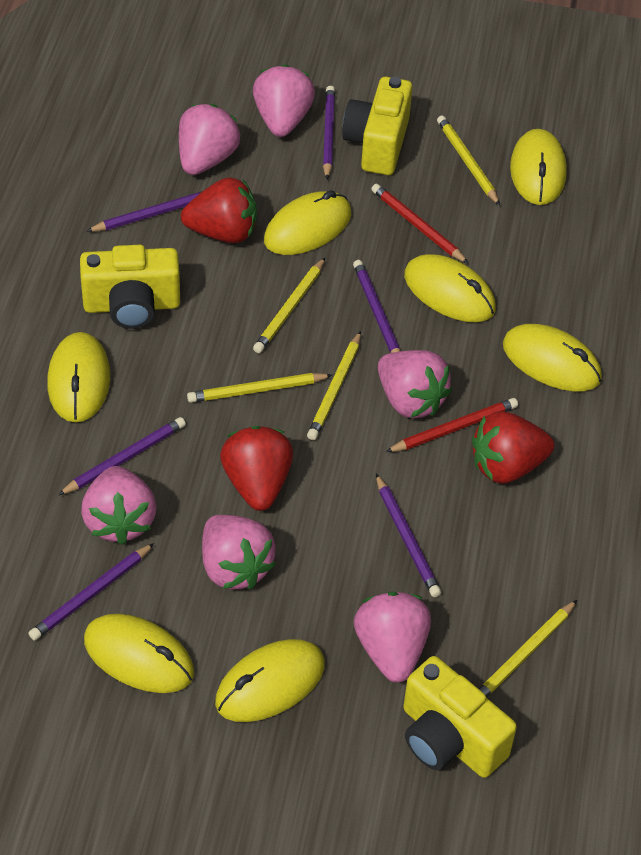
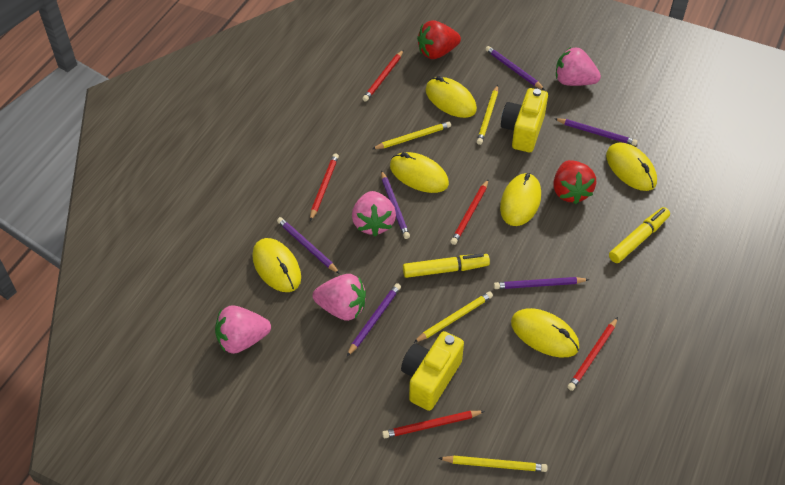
pink strawberry: [81,466,157,545] [179,104,240,175] [202,515,276,589] [253,64,315,137] [354,592,431,683] [378,350,452,419] = 6 -> [215,305,271,354] [313,274,366,321] [352,191,396,236] [556,47,601,86] = 4
red pencil: [371,184,469,264] [386,398,518,452] = 2 -> [310,153,339,221] [363,50,403,102] [382,411,485,438] [451,180,488,245] [568,317,618,391] = 5
red strawberry: [181,178,257,243] [220,426,293,511] [472,411,554,484] = 3 -> [417,20,461,59] [553,160,596,204] = 2
yellow camera: [80,245,180,329] [342,77,412,175] [403,656,517,778] = 3 -> [401,331,464,411] [501,88,548,152] = 2
yellow marker: none = 0 -> [403,254,490,278] [609,207,670,263] = 2
yellow mouse: [47,332,110,422] [84,614,194,693] [215,639,325,722] [264,190,351,255] [404,254,496,322] [503,324,602,392] [510,129,567,205] = 7 -> [252,238,301,292] [390,152,449,193] [426,76,477,118] [500,173,541,226] [511,308,579,357] [606,142,657,191] = 6
yellow pencil: [187,373,332,403] [253,258,325,353] [307,331,361,440] [437,115,500,205] [479,600,577,698] = 5 -> [372,122,451,149] [413,291,493,343] [438,455,548,472] [477,85,498,145] = 4

